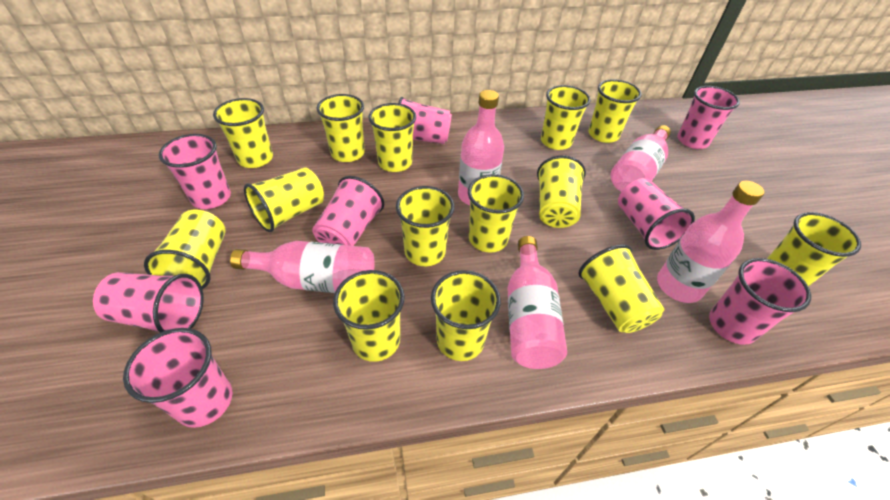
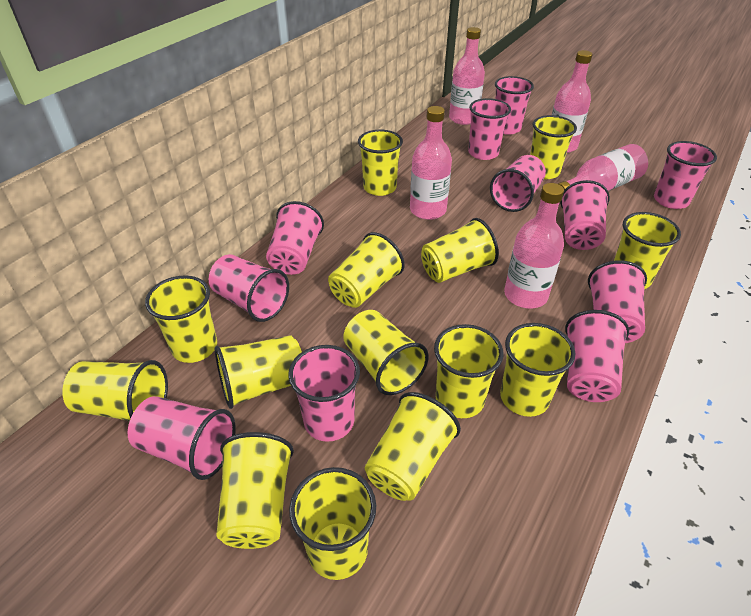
pink cup: [93,272,204,333] [123,328,232,428] [159,134,231,209] [312,176,384,246] [398,97,452,144] [618,178,695,250] [677,86,740,149] [709,258,811,345] = 8 -> [128,396,236,480] [209,254,289,322] [266,201,324,275] [288,345,360,442] [468,98,511,160] [490,155,546,212] [495,76,534,135] [560,180,610,250] [565,310,629,402] [588,260,647,343] [654,141,717,209] = 11

